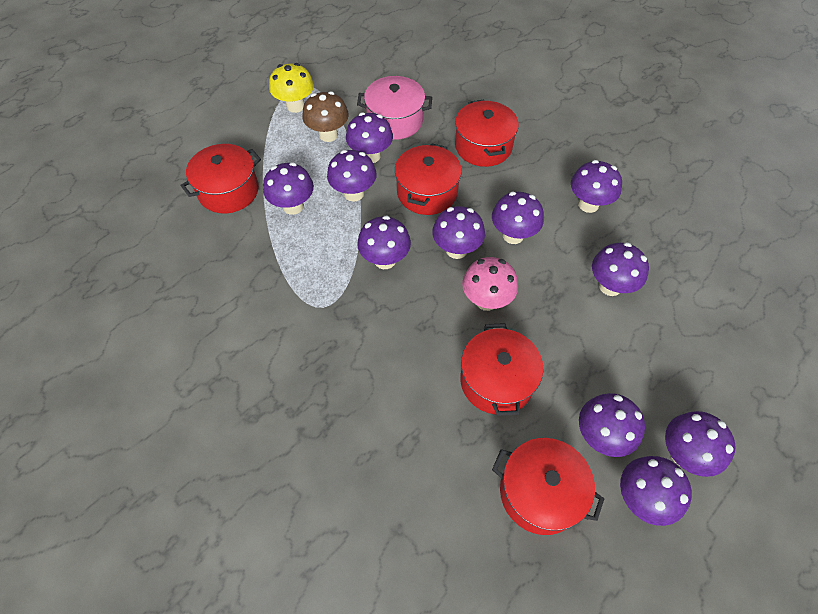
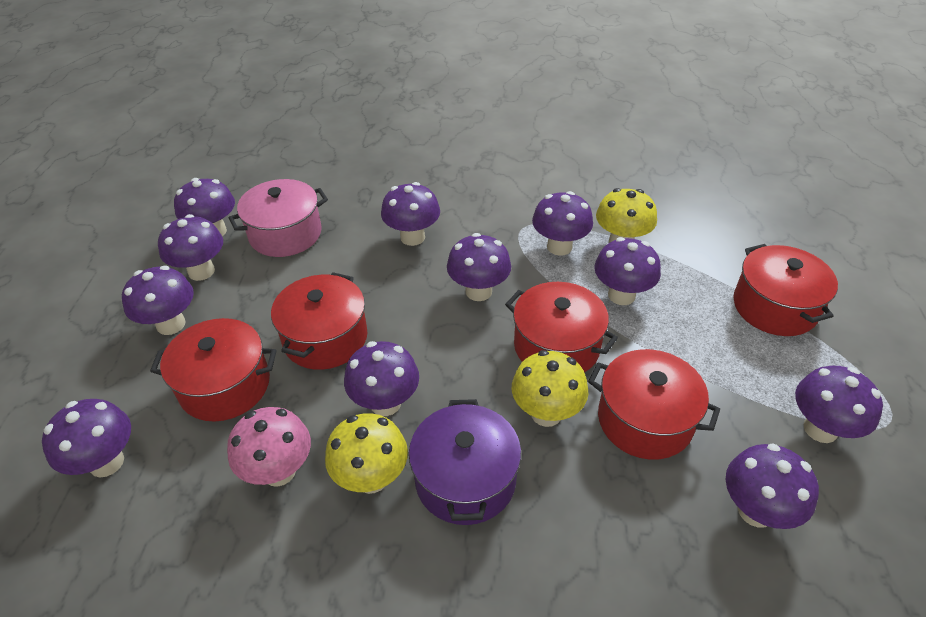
brown mushroom: [302,91,349,142] = 1 -> none = 0
purple pot: none = 0 -> [409,399,521,525] = 1
yellow mushroom: [269,63,314,113] = 1 -> [325,413,408,494] [512,350,588,427] [596,188,657,243] = 3

